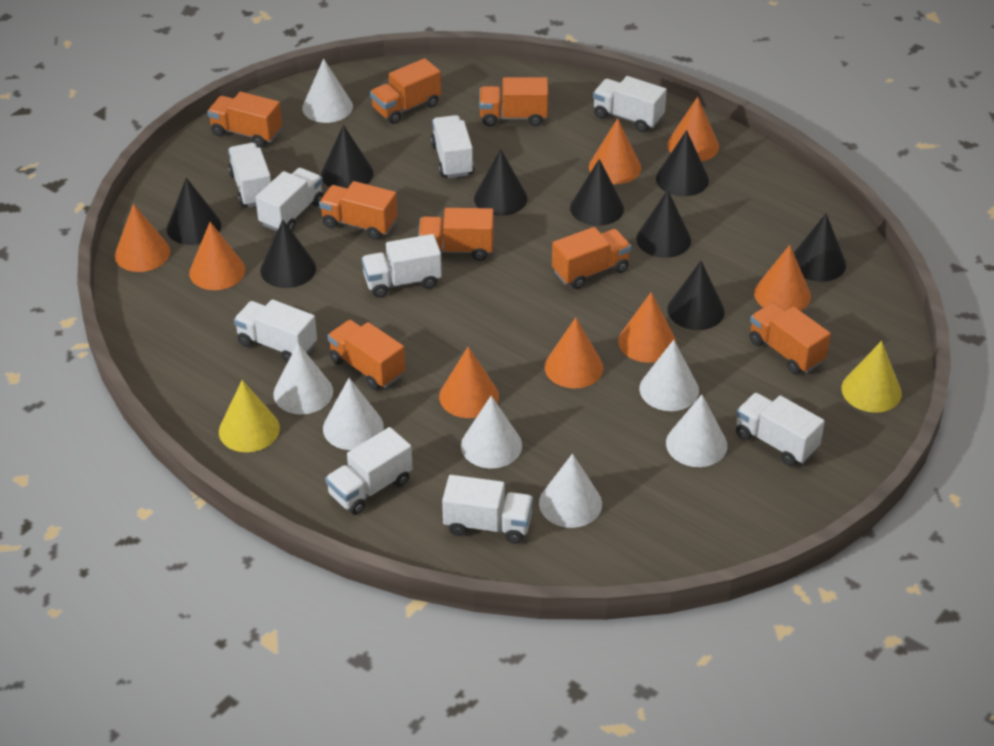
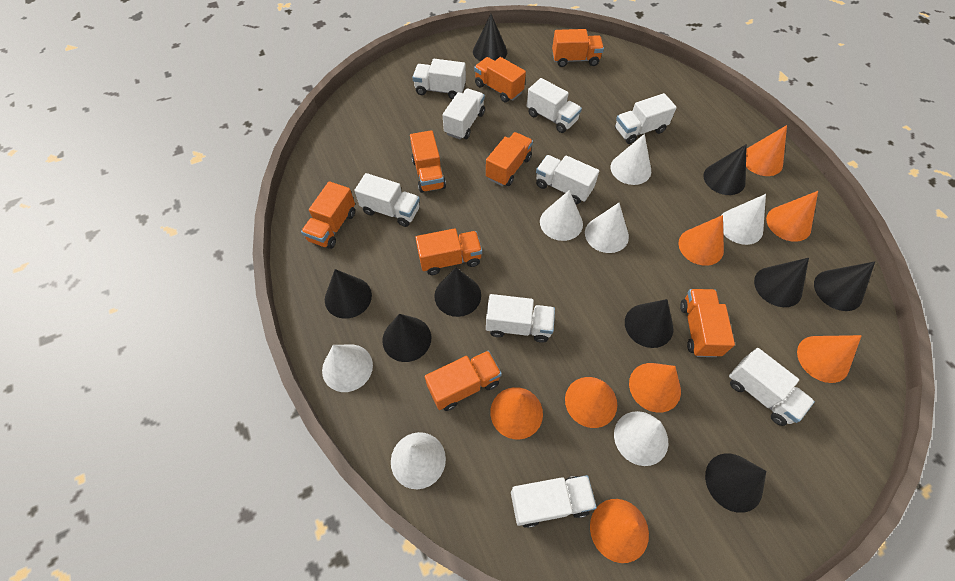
yellow cone: [219,380,280,452] [841,341,902,413] = 2 -> none = 0

